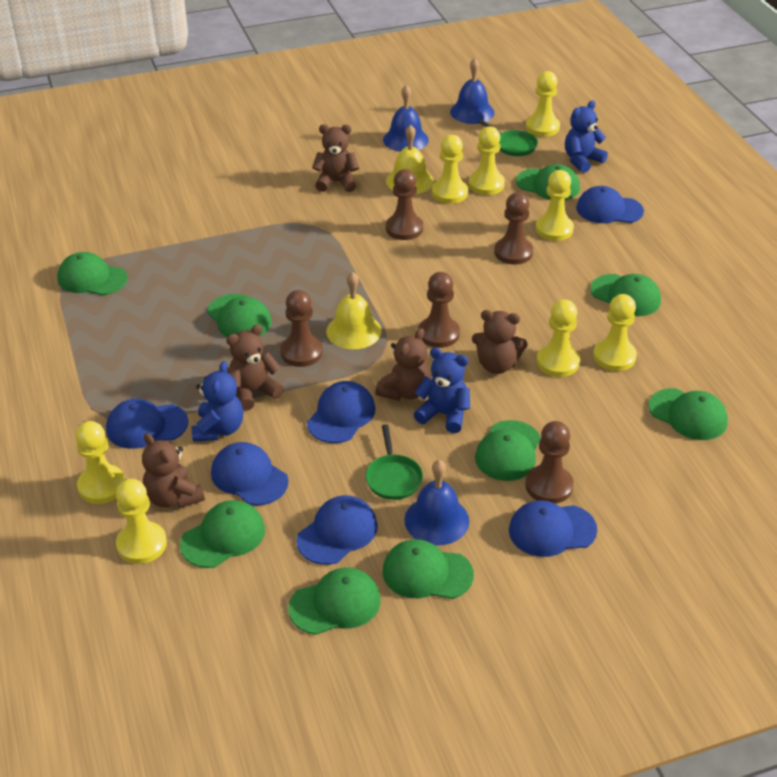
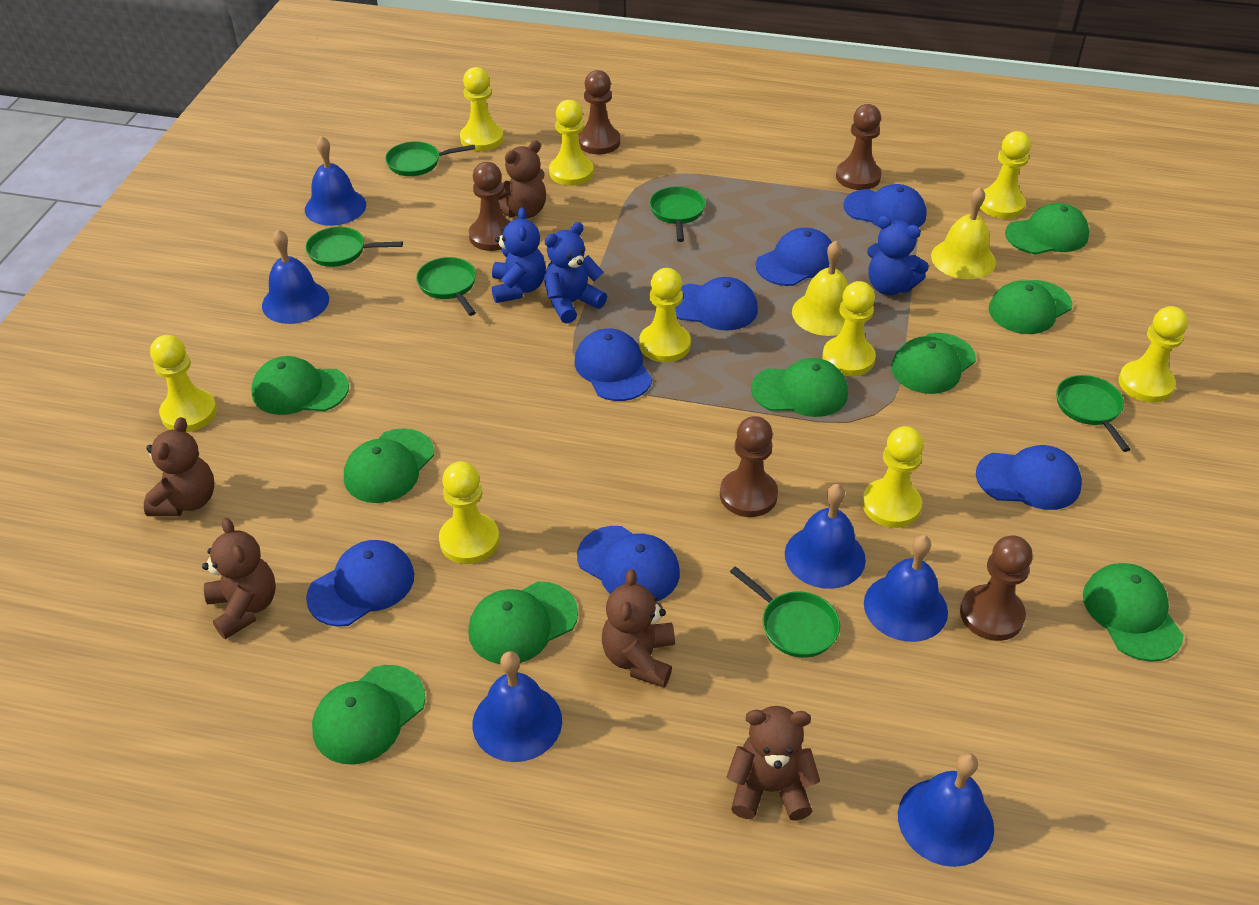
blue bell: [383,84,429,152] [404,460,469,546] [450,58,494,124] = 3 -> [262,229,329,324] [305,136,366,226] [473,651,562,762] [785,484,866,589] [864,535,948,642] [898,753,994,867] = 6
blue cap: [106,399,188,449] [211,442,289,506] [296,495,378,565] [307,381,375,443] [509,500,597,557] [576,186,644,223] = 6 -> [306,540,414,627] [575,328,652,401] [577,526,680,602] [675,277,758,331] [756,228,832,286] [843,184,927,229] [976,445,1082,510] = 7
green pan: [365,424,423,500] [478,120,538,156] = 2 -> [305,227,403,267] [385,141,475,176] [416,257,476,316] [649,186,705,242] [730,566,840,658] [1056,375,1131,452] = 6
yellow pawn: [75,421,125,504] [116,479,167,564] [432,135,468,204] [469,126,505,195] [526,71,560,137] [536,170,574,241] [537,299,580,377] [593,294,637,371] = 8 -> [150,335,217,432] [439,461,500,564] [460,67,503,151] [549,100,594,186] [639,268,691,362] [822,281,876,376] [862,426,924,528] [980,131,1031,219] [1119,306,1188,403] = 9

